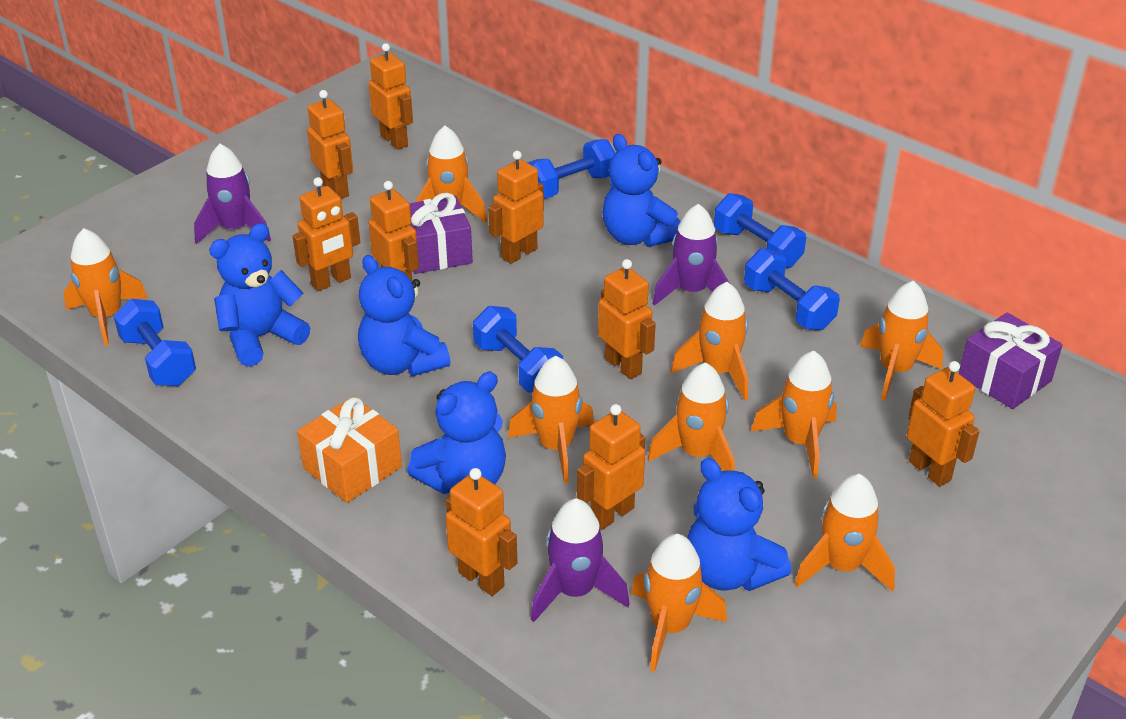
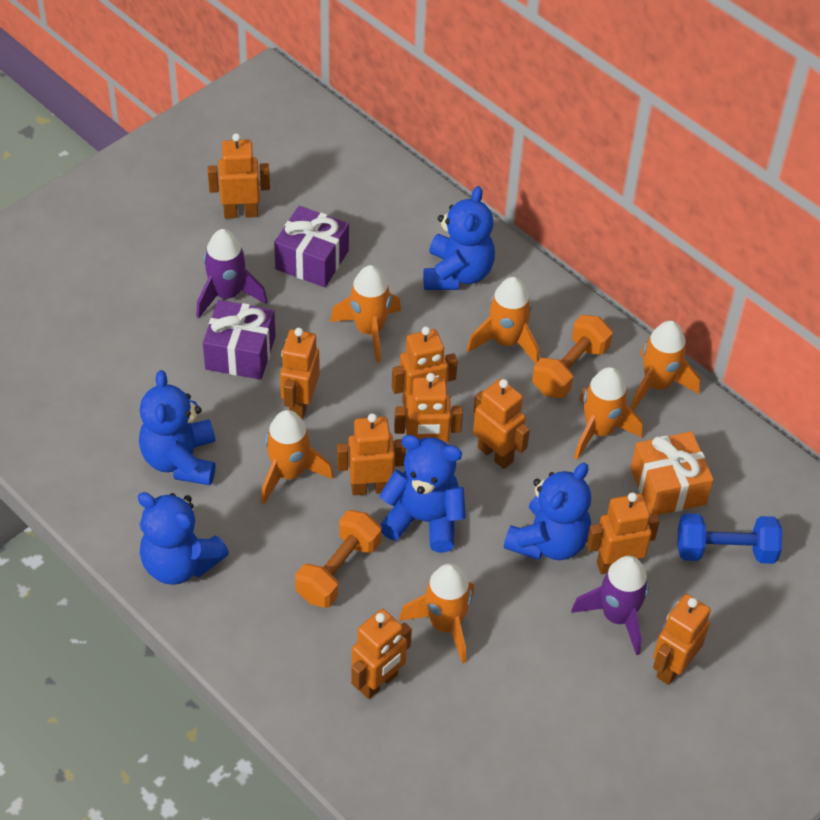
blue dumbbell: [113,299,196,386] [473,306,563,393] [527,139,615,198] [714,193,806,268] [744,248,840,330] = 5 -> [678,513,782,564] = 1
orange dumbbell: none = 0 -> [295,510,381,608] [532,315,613,398] = 2
orange rocket: [64,228,148,346] [415,126,487,223] [508,356,594,483] [631,534,727,672] [647,362,735,471] [671,282,748,400] [751,351,837,478] [794,474,895,592] [860,281,943,401] = 9 -> [261,410,333,504] [330,265,401,363] [399,563,474,664] [467,277,539,364] [574,367,643,459] [631,321,700,410] = 6
purple rocket: [194,144,271,244] [531,499,630,622] [652,204,730,306] = 3 -> [196,229,268,318] [571,556,649,655] = 2

